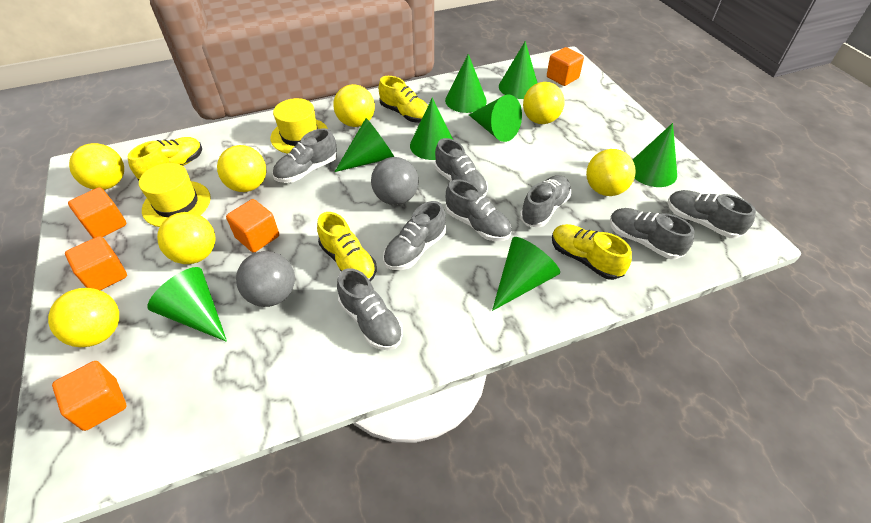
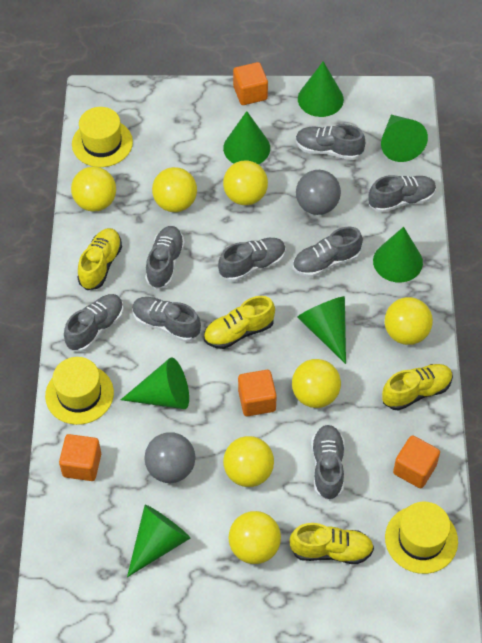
green cone: [147,267,227,342] [335,118,394,172] [410,98,453,160] [445,54,487,113] [469,95,522,142] [492,237,560,311] [499,41,537,99] [632,123,677,187] = 8 -> [121,358,189,409] [127,505,190,577] [223,111,270,164] [297,296,346,364] [298,61,344,117] [373,227,423,283] [381,115,428,162] = 7
orange cube: [52,361,127,431] [65,236,127,290] [68,187,127,238] [226,199,279,253] [547,47,584,86] = 5 -> [59,434,101,481] [233,62,268,105] [238,370,277,416] [393,435,440,489] = 4
yellow hat: [139,163,211,227] [270,98,328,154] = 2 -> [45,357,114,425] [72,107,133,167] [385,502,458,574] = 3

